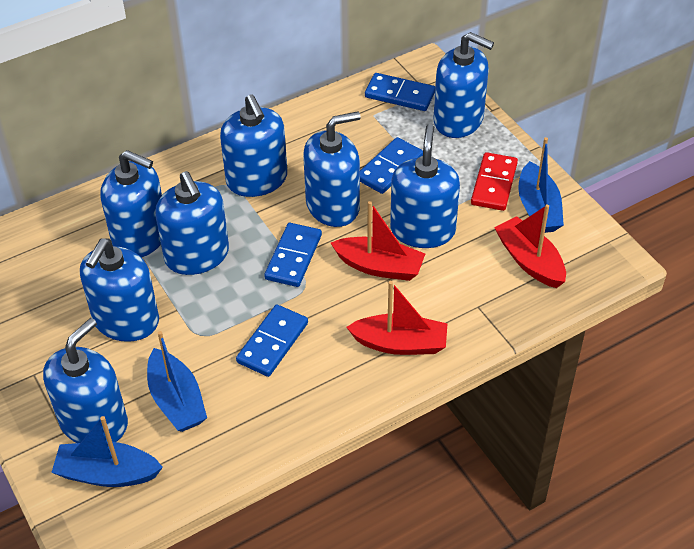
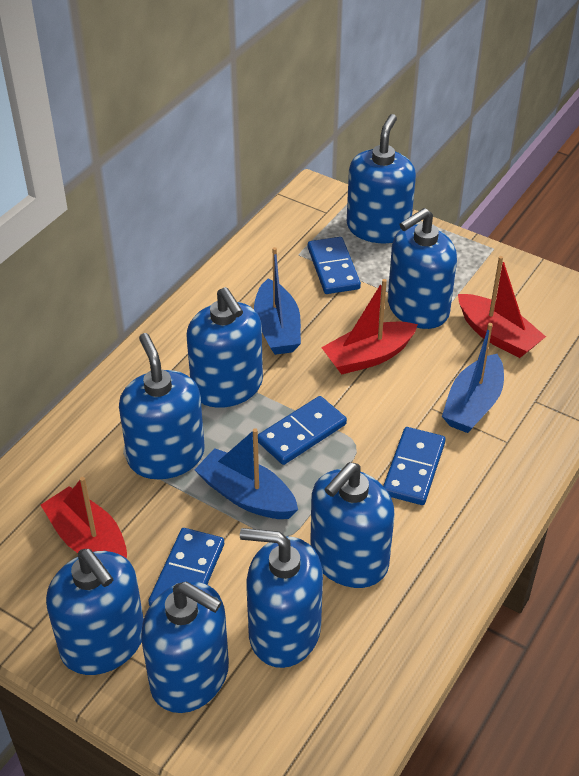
red domino: [471,152,518,211] = 1 -> none = 0

